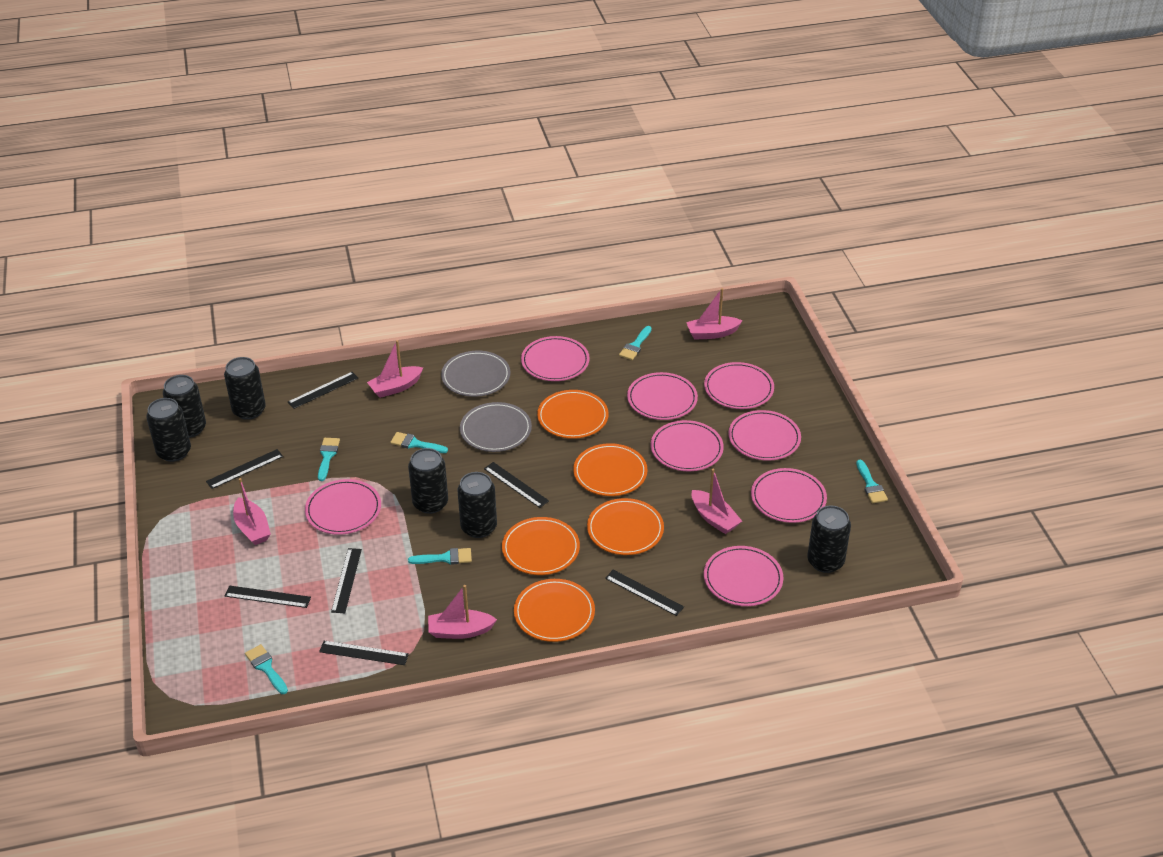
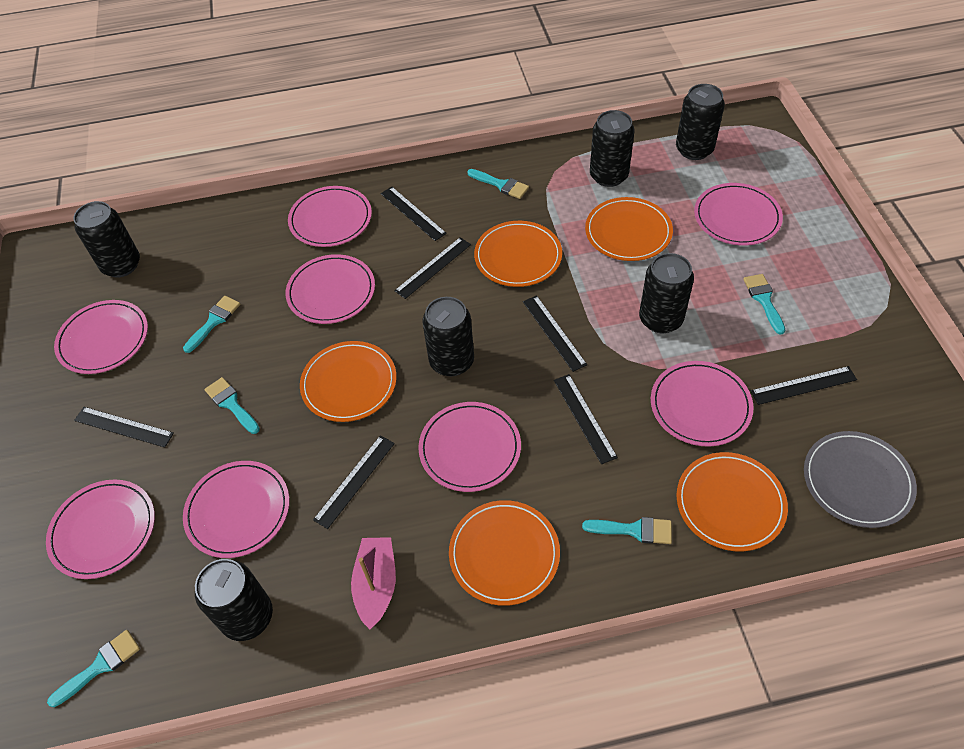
grey plate: [441,351,511,397] [460,402,532,452] = 2 -> [804,431,917,528] = 1
pink boat: [233,478,271,545] [367,340,423,398] [428,585,497,639] [686,288,742,340] [691,469,742,534] = 5 -> [351,537,396,629] = 1

